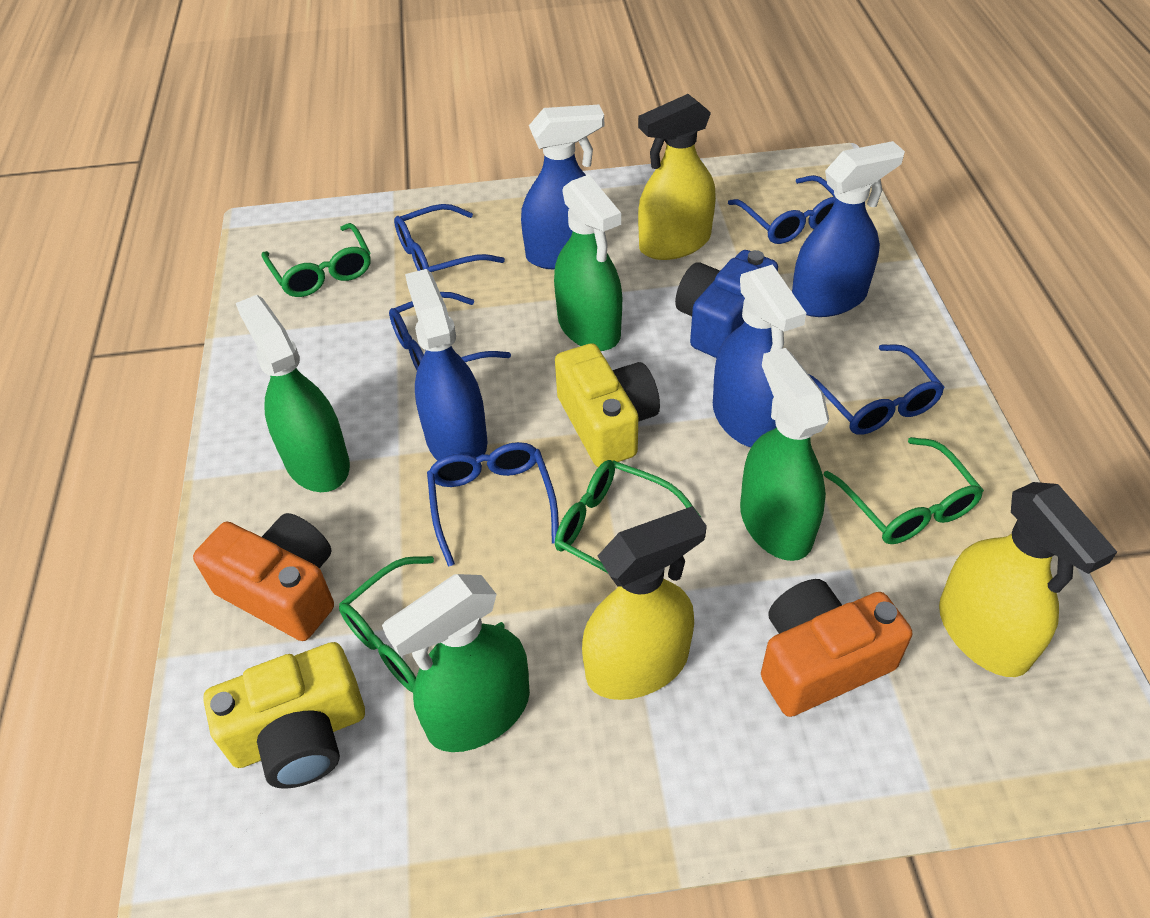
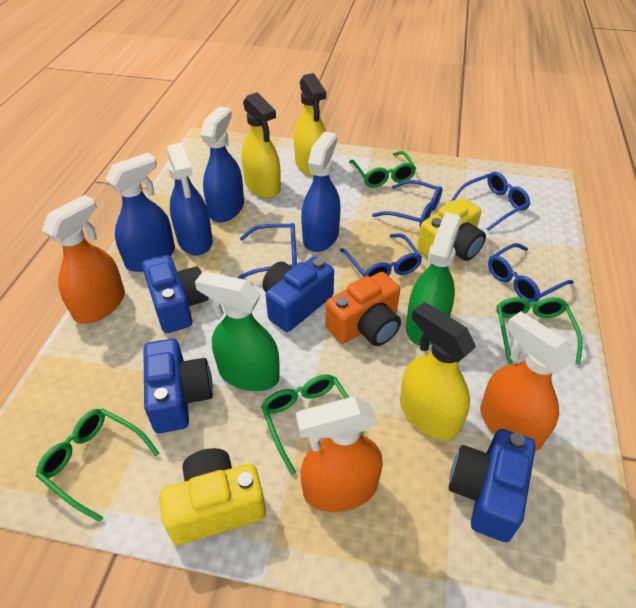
blue camera: [675,250,778,358] = 1 -> [142,254,208,333] [143,339,213,433] [262,257,334,332] [449,429,536,542] = 4
green spray bottle: [236,295,350,492] [382,574,530,752] [554,175,622,351] [740,348,829,561] = 4 -> [195,271,280,391] [406,212,462,345] = 2
orange camera: [193,513,334,641] [761,579,912,717] = 2 -> [326,272,401,346] = 1
orange spray bottle: none = 0 -> [42,195,125,324] [296,397,383,512] [480,311,575,451] = 3

